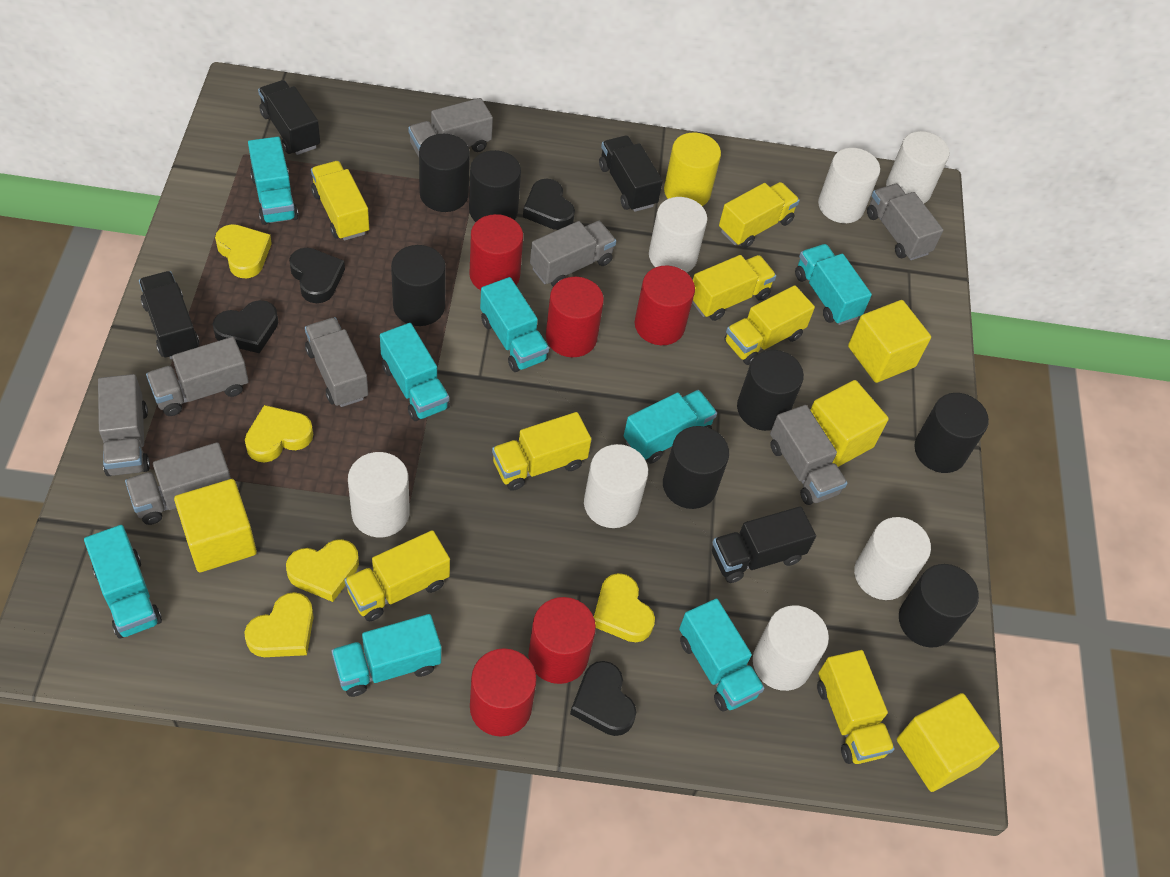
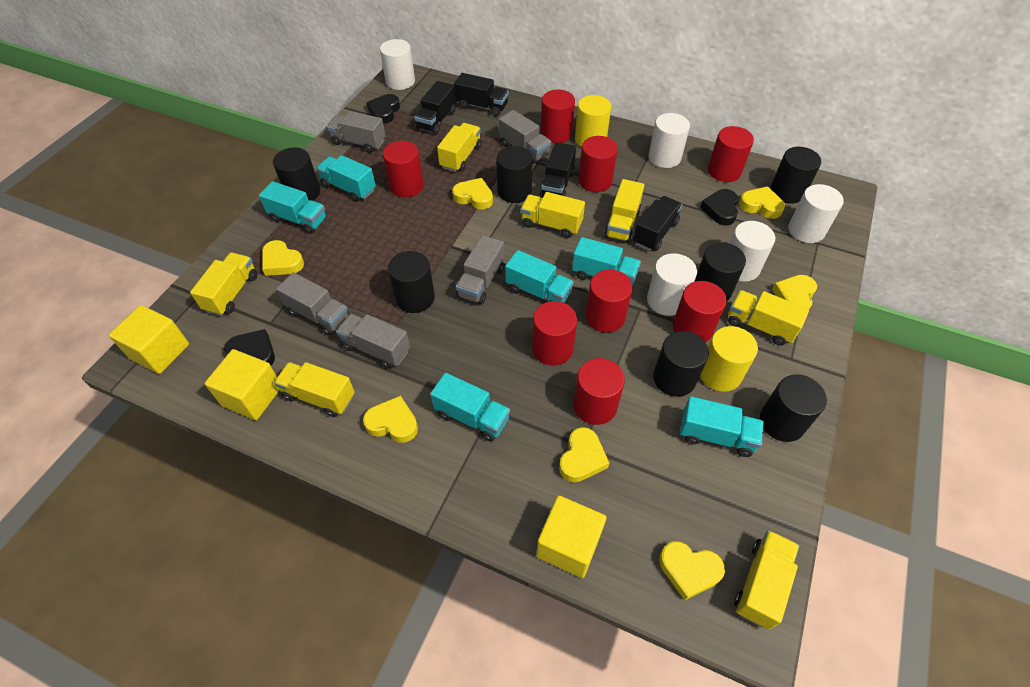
black heart: [213,300,278,353] [289,248,345,303] [523,179,575,230] [570,661,636,736] = 4 -> [224,329,275,366] [366,94,400,124] [701,189,738,225] = 3
grey truck: [98,374,150,476] [125,442,231,525] [146,337,249,416] [305,317,368,407] [408,98,493,157] [530,221,616,287] [770,405,847,505] [867,184,943,260] = 8 -> [276,272,349,336] [327,111,386,153] [336,314,410,369] [456,235,504,304] [499,110,551,164] = 5
red cylinder: [469,214,523,290] [470,648,537,736] [528,597,596,684] [546,277,604,357] [635,266,695,345] = 5 -> [383,141,424,197] [532,301,577,365] [540,89,575,143] [573,358,625,425] [579,136,618,192] [586,270,633,333] [673,281,727,342] [708,126,754,182] = 8
turquoise truck: [84,525,162,639] [248,137,298,225] [331,614,441,697] [380,323,450,421] [480,277,549,372] [624,390,717,464] [679,598,765,712] [795,244,872,325] = 8 -> [259,181,327,234] [316,155,376,202] [430,373,510,442] [505,250,574,303] [572,237,641,286] [680,396,764,457] = 6
white cylinder: [348,452,410,538] [584,444,648,528] [649,197,707,273] [753,605,829,691] [818,148,880,223] [854,517,931,600] [886,131,949,203] = 7 -> [380,39,415,90] [647,253,697,316] [648,113,690,168] [729,221,775,282] [788,184,844,243] = 5
yellow cube: [174,479,257,572] [810,380,889,467] [848,300,931,383] [897,693,999,792] = 4 -> [109,305,189,374] [205,349,279,420] [536,496,606,578] = 3
yellow cylinder: [664,133,721,206] = 1 -> [575,95,611,147] [700,326,758,392] = 2
yellow heart: [215,224,272,278] [244,592,313,657] [245,405,313,463] [286,539,359,602] [594,573,655,642] = 5 -> [262,240,304,276] [363,396,418,443] [452,178,493,210] [559,427,609,483] [659,541,725,600] [739,186,785,219] [772,275,817,309] = 7

